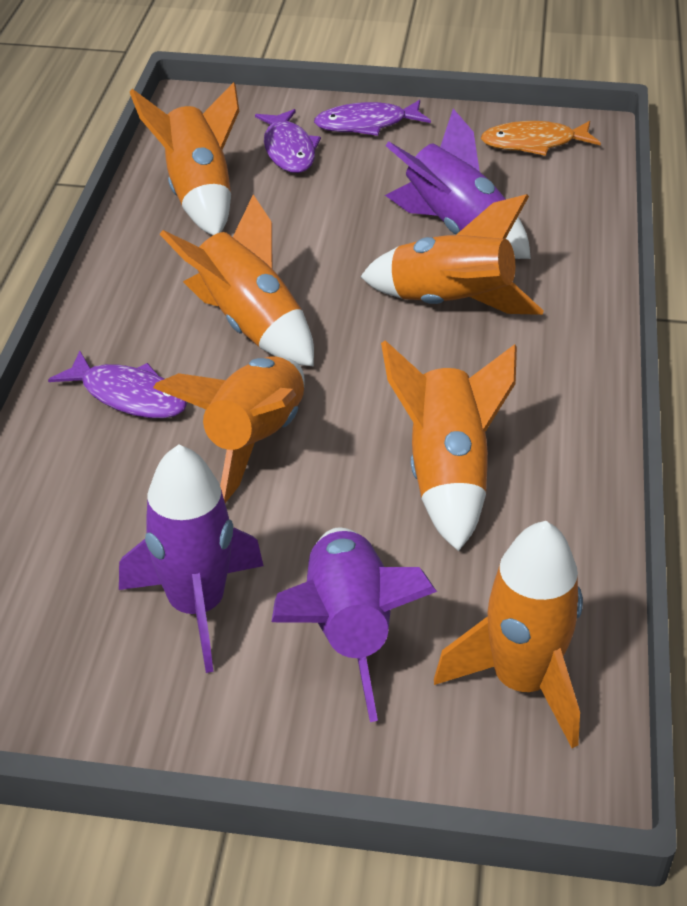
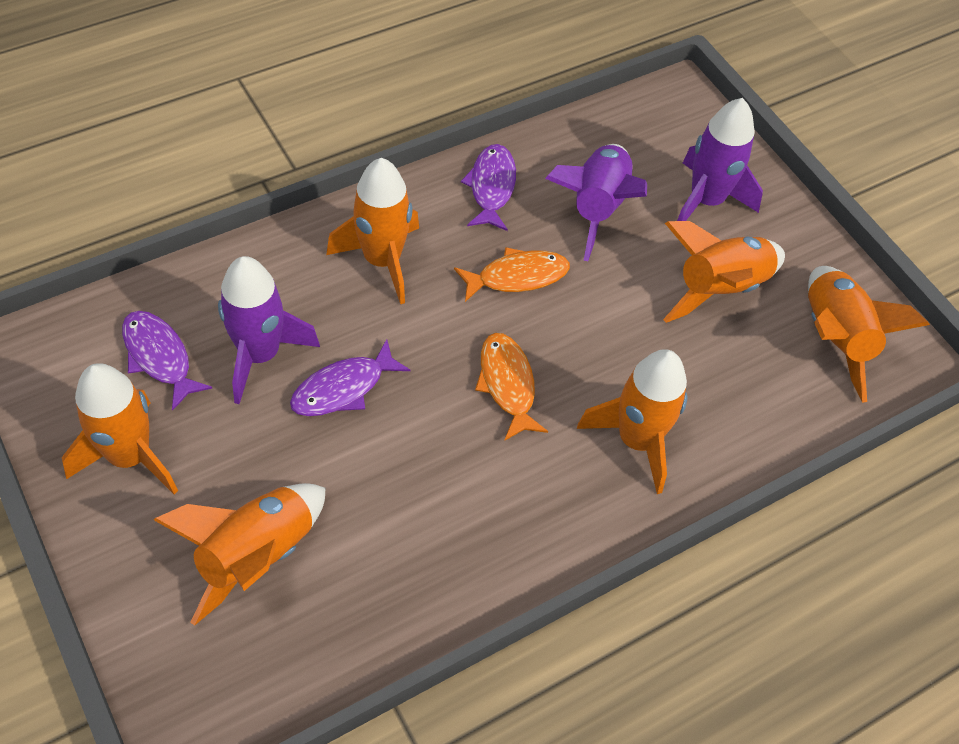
orange fish: [481,121,601,156] = 1 -> [454,247,570,302] [475,333,548,441] = 2

